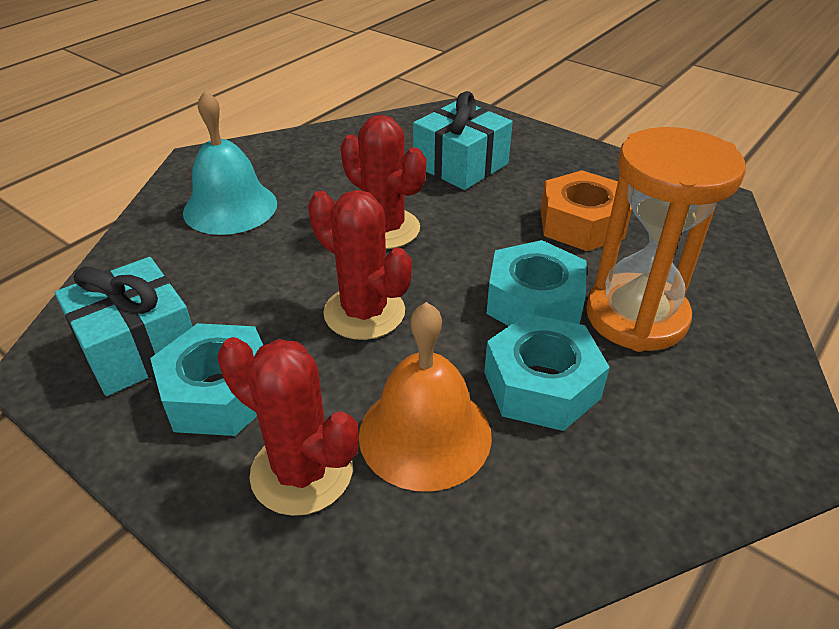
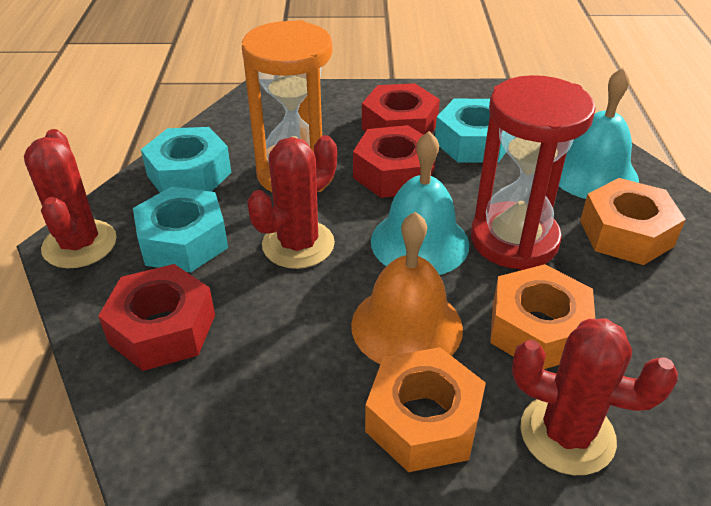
orange nut: [541,170,632,251] = 1 -> [365,347,486,472] [490,264,595,369] [580,178,686,265] = 3
red hourglass: none = 0 -> [471,75,596,270] = 1
red nut: none = 0 -> [98,264,215,371] [353,125,436,198] [362,83,440,135] = 3
turquoise bell: [183,90,277,235] = 1 -> [371,131,469,275] [559,68,639,199] = 2
turquoise gift: [55,257,193,396] [413,91,513,190] = 2 -> none = 0

